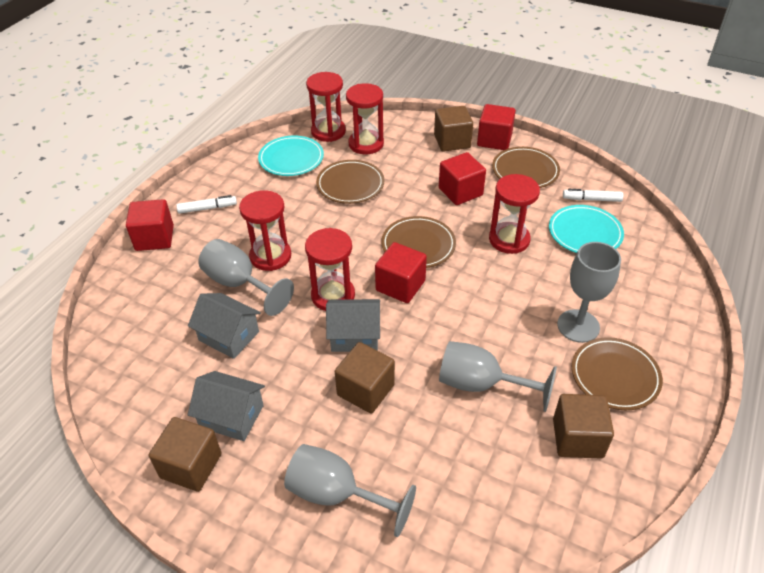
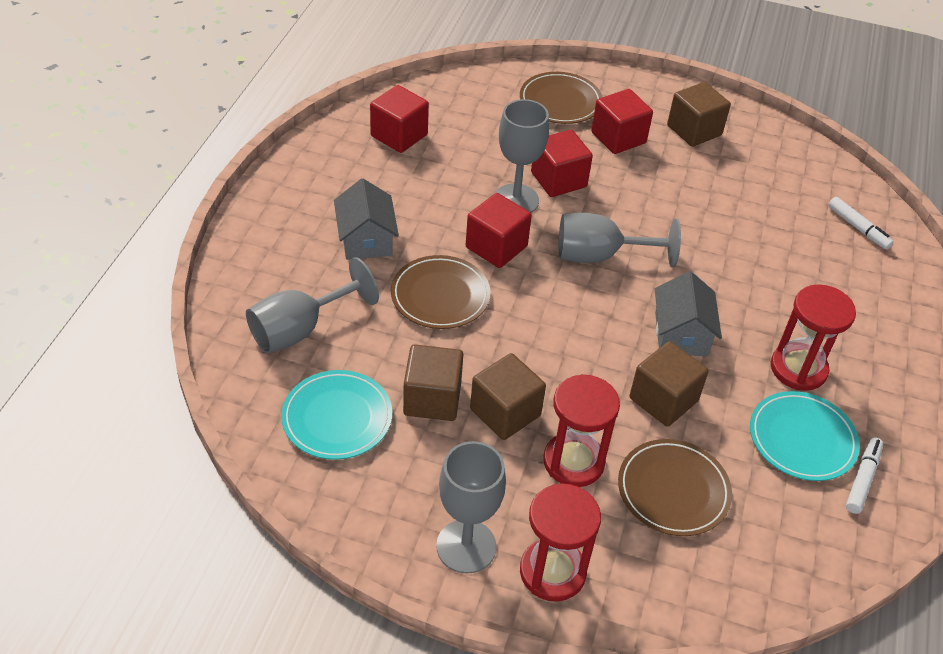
brown plate: [316,160,384,204] [381,216,456,268] [492,147,560,188] [572,337,663,410] = 4 -> [391,255,491,329] [520,72,602,124] [618,439,732,536] = 3
grey house: [188,293,261,359] [188,371,265,441] [326,299,380,352] = 3 -> [334,179,399,260] [655,271,722,356] = 2
red hourglass: [239,190,291,271] [305,228,355,311] [306,72,346,142] [346,83,384,154] [489,174,540,254] = 5 -> [520,484,601,602] [543,374,620,487] [771,284,856,391] = 3

